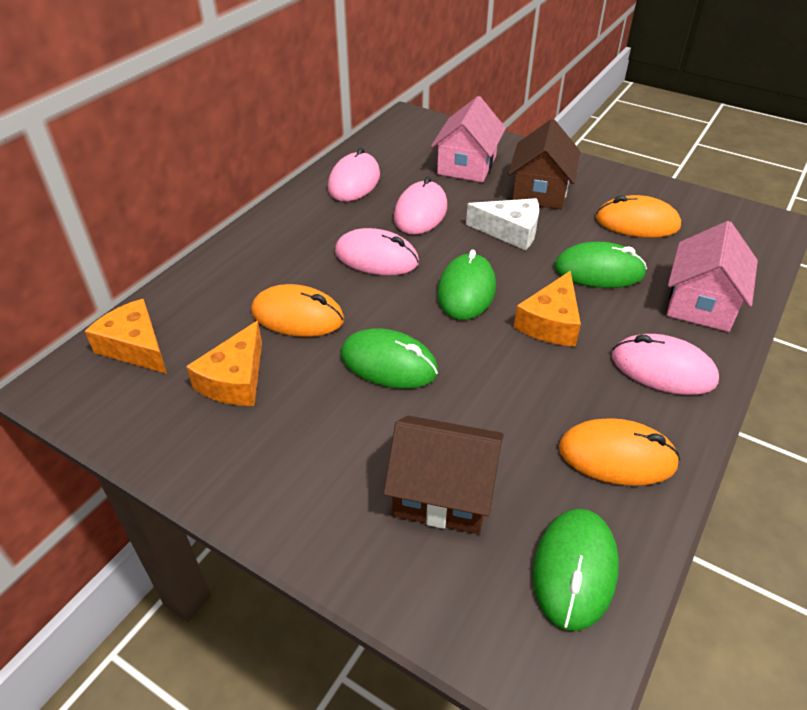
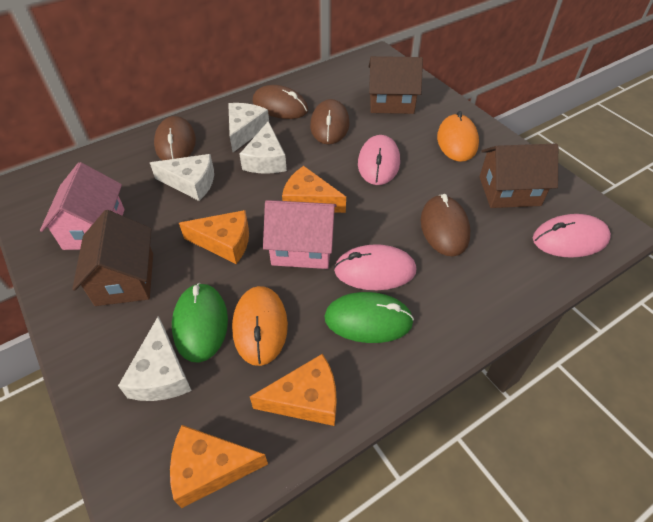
brown house: [383,416,504,534] [508,119,580,209] = 2 -> [72,210,153,306] [369,56,423,114] [479,143,558,208] = 3
brown mouse: none = 0 -> [154,116,196,160] [253,85,308,119] [310,99,350,144] [421,194,470,256] = 4
green mouse: [341,328,438,389] [437,250,496,320] [533,509,619,631] [554,242,647,288] = 4 -> [172,283,228,363] [324,292,414,343] = 2
orange cheese: [85,299,167,374] [186,321,262,406] [514,271,581,346] = 3 -> [170,425,268,508] [179,210,249,264] [250,354,336,426] [282,166,346,213] = 4
orange mouse: [251,284,344,337] [559,418,680,486] [596,195,681,238] = 3 -> [232,286,288,366] [437,111,479,162] = 2
pink mouse: [328,148,380,202] [335,228,419,275] [394,176,447,235] [612,334,719,395] = 4 -> [334,244,416,290] [358,135,400,185] [533,214,611,258] = 3
white cheese: [466,198,539,251] = 1 -> [118,316,192,401] [150,154,214,201] [228,103,269,152] [239,121,287,174] = 4

